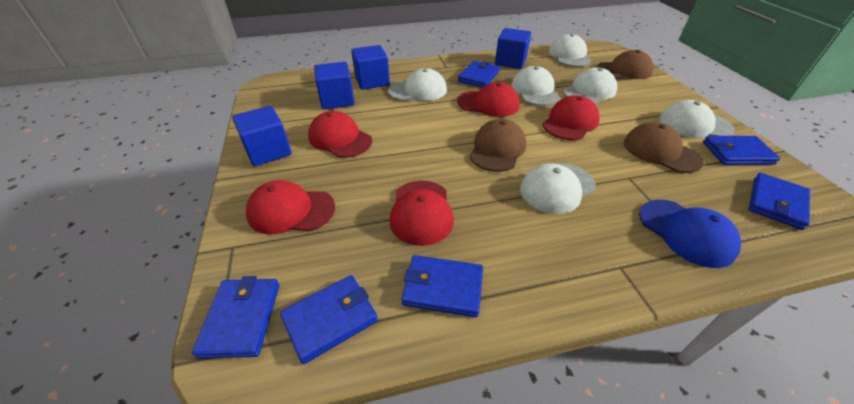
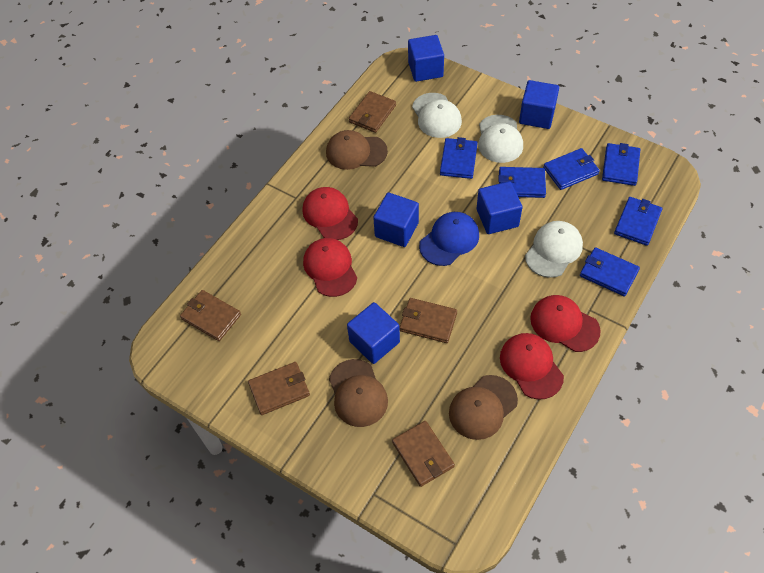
blue cube: [232,106,291,166] [314,62,355,109] [351,45,390,90] [495,28,531,69] = 4 -> [347,302,400,364] [373,193,419,247] [408,35,444,82] [477,181,522,234] [519,80,559,129] = 5
brown wallet: none = 0 -> [180,290,241,341] [248,362,310,415] [349,91,396,133] [392,421,455,487] [399,298,457,343] = 5
red cap: [246,180,335,235] [308,111,372,158] [390,180,454,246] [457,82,520,117] [543,95,600,140] = 5 -> [302,187,358,240] [303,238,357,297] [500,333,564,400] [530,295,601,352] = 4
white cap: [388,68,447,101] [511,66,561,106] [520,163,596,214] [549,34,591,67] [563,67,617,104] [659,100,735,138] = 6 -> [412,93,462,138] [478,115,523,163] [525,221,583,278] = 3

